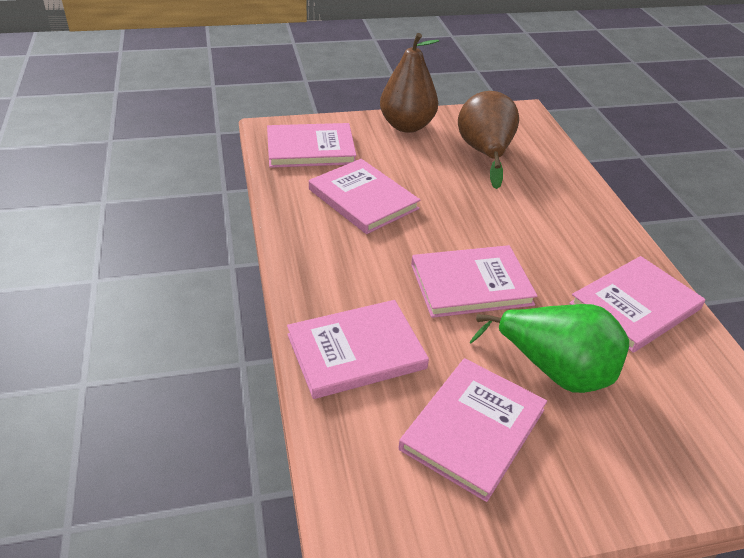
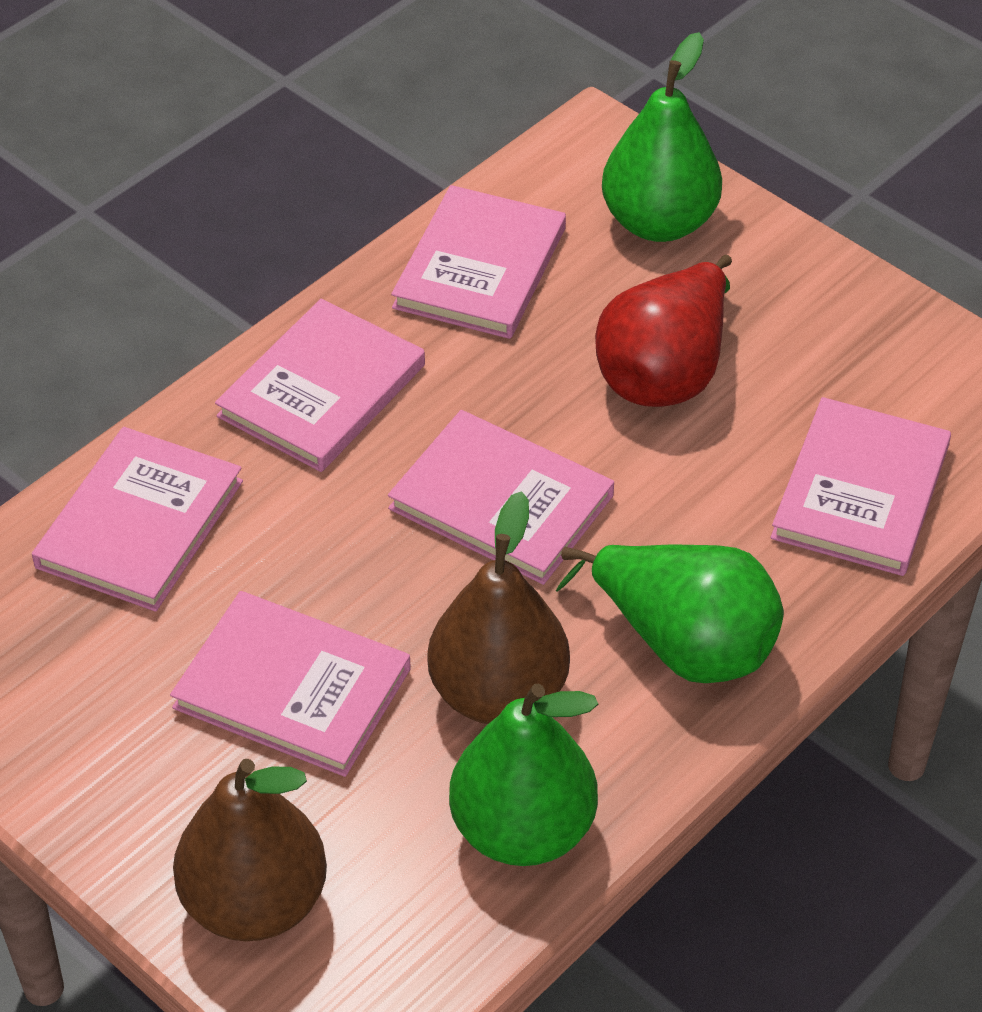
green pear: [470,304,629,393] = 1 -> [449,684,599,866] [556,544,784,683] [602,32,722,242] = 3
red pear: none = 0 -> [595,255,732,407] = 1

